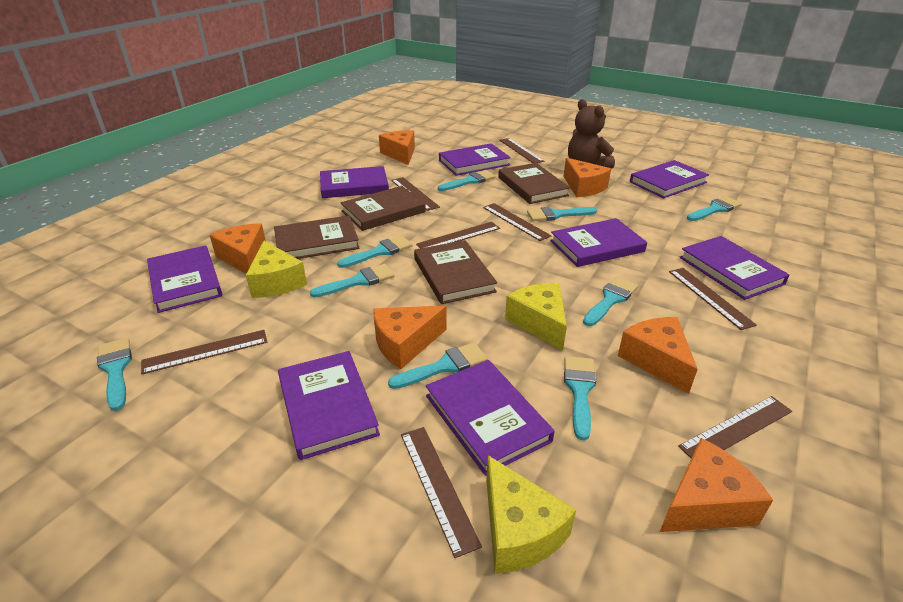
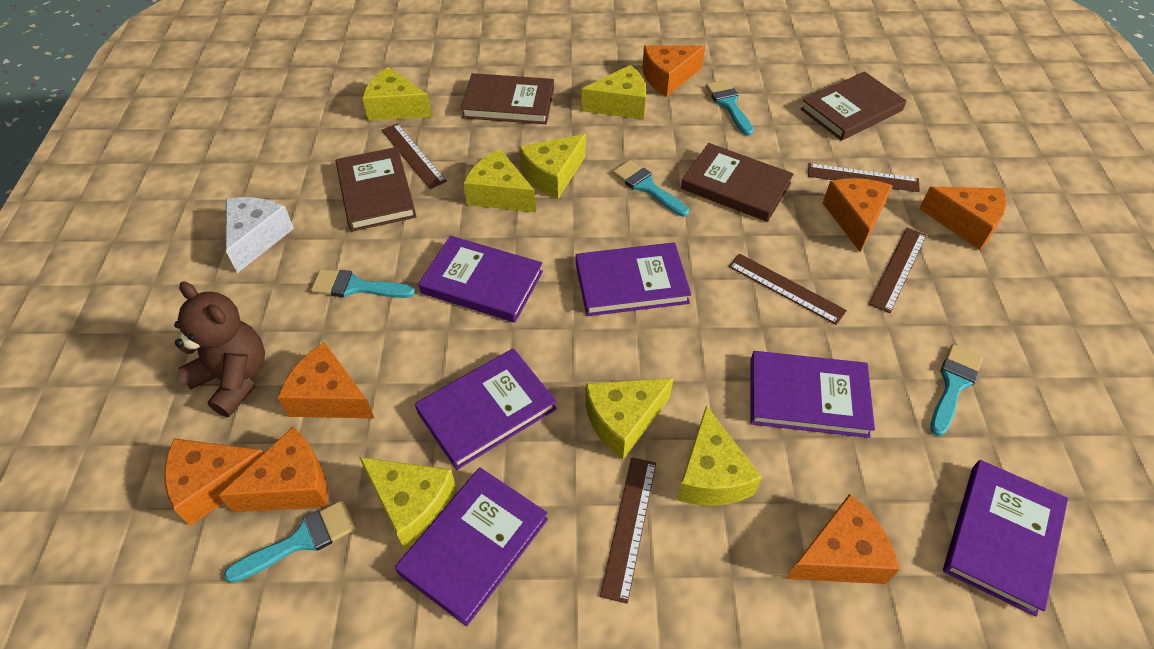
brown ruler: [141,330,267,374] [391,177,440,211] [401,427,482,558] [416,222,500,248] [483,203,552,241] [499,138,544,163] [669,268,757,330] [678,396,792,459] = 8 -> [382,123,447,189] [600,457,656,604] [728,253,847,325] [808,163,920,192] [869,228,927,313] = 5
orange cheese: [210,223,266,274] [373,305,447,369] [379,130,415,165] [563,158,611,197] [618,317,698,394] [660,438,773,532] = 6 -> [165,438,265,526] [218,427,328,512] [278,342,374,418] [642,45,705,97] [787,494,900,584] [823,178,893,252] [919,187,1006,250] = 7
purple book: [147,245,222,313] [278,351,380,460] [320,166,389,198] [426,360,555,476] [439,143,511,176] [550,218,647,267] [630,160,709,198] [679,236,789,300] = 8 -> [395,467,548,626] [415,348,557,470] [419,236,543,323] [576,242,691,316] [750,351,875,438] [943,460,1068,616] = 6
turquoise brush: [97,338,132,411] [310,264,395,298] [337,235,412,268] [388,342,488,389] [438,170,496,191] [527,207,597,221] [564,356,596,441] [583,277,638,326] [687,196,742,221] = 9 -> [224,500,356,583] [311,269,415,298] [613,160,689,217] [706,80,754,136] [930,344,983,436] = 5
white cheese: none = 0 -> [226,197,294,273] = 1
yellow cheese: [246,241,307,298] [486,455,576,574] [505,283,567,350] = 3 -> [359,457,456,550] [362,67,432,121] [463,149,536,212] [519,134,586,199] [581,65,646,120] [585,378,674,460] [677,406,762,506] = 7

